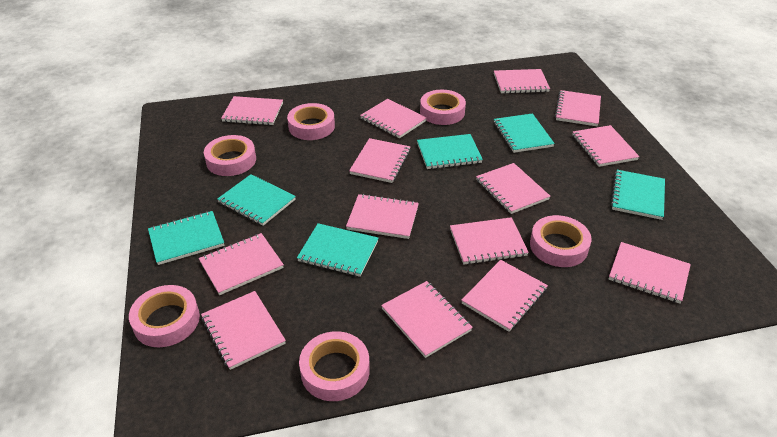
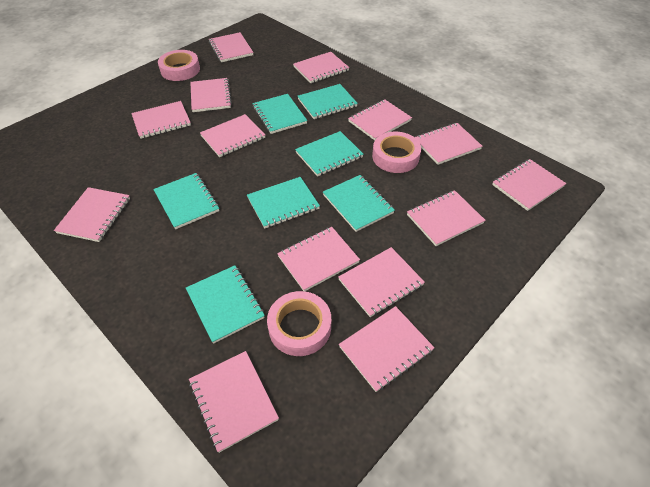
pink tape: [129,285,200,347] [204,135,256,176] [287,103,335,140] [299,331,370,401] [420,90,466,125] [530,215,592,267] = 6 -> [158,50,200,81] [267,291,331,356] [372,132,421,173] = 3
turquoise notebook: [148,211,224,265] [217,174,296,226] [297,223,378,277] [417,134,483,169] [494,113,555,153] [611,170,665,220] = 6 -> [153,173,219,229] [186,265,265,344] [247,177,320,229] [252,94,307,134] [295,131,364,177] [298,84,358,119] [323,175,395,232] = 7

